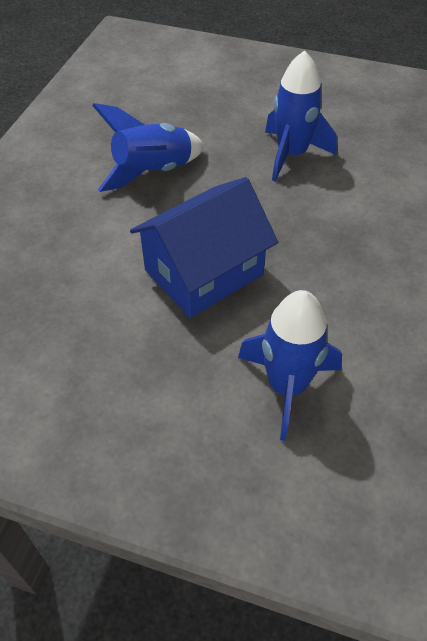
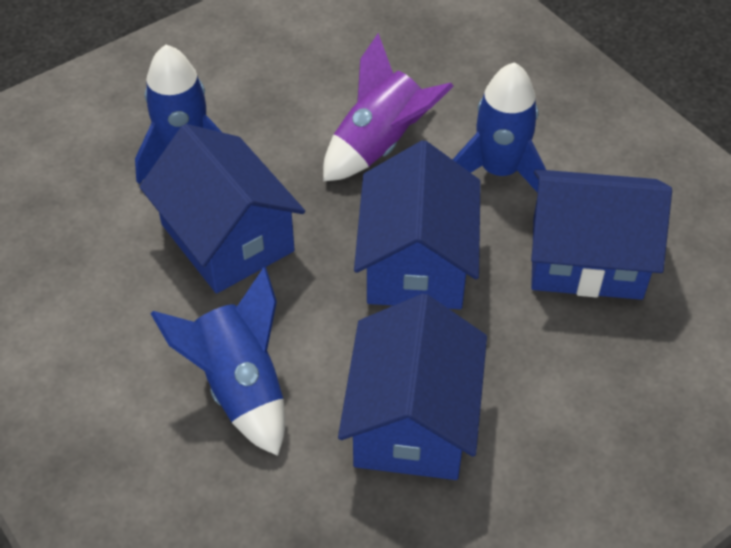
blue house: [130,177,278,318] = 1 -> [139,124,305,294] [338,294,487,480] [354,140,481,309] [531,169,672,300] = 4
purple rocket: none = 0 -> [323,33,454,182] = 1

